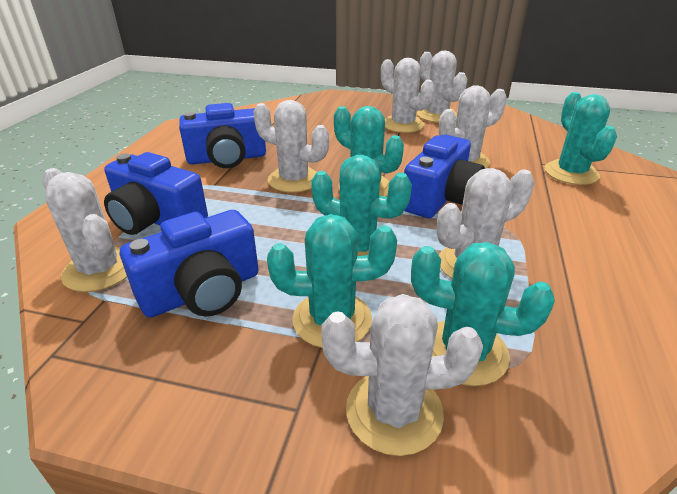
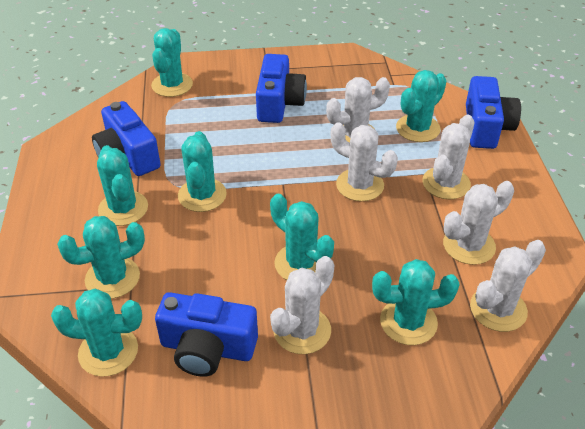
turquoise cactus: [267,214,397,348] [311,155,412,256] [334,106,404,197] [411,242,555,386] [545,92,617,185] = 5 -> [51,289,142,377] [57,216,145,299] [97,145,148,226] [151,28,193,97] [178,131,227,212] [270,194,334,280] [372,259,460,345] [396,70,446,142] = 8
white cactus: [42,168,127,292] [253,100,329,193] [321,294,483,456] [381,58,435,133] [417,51,467,123] [437,168,535,279] [439,86,507,169] = 7 -> [270,256,334,354] [326,77,390,142] [330,122,398,201] [422,115,475,199] [443,181,514,265] [470,240,546,332] = 6

